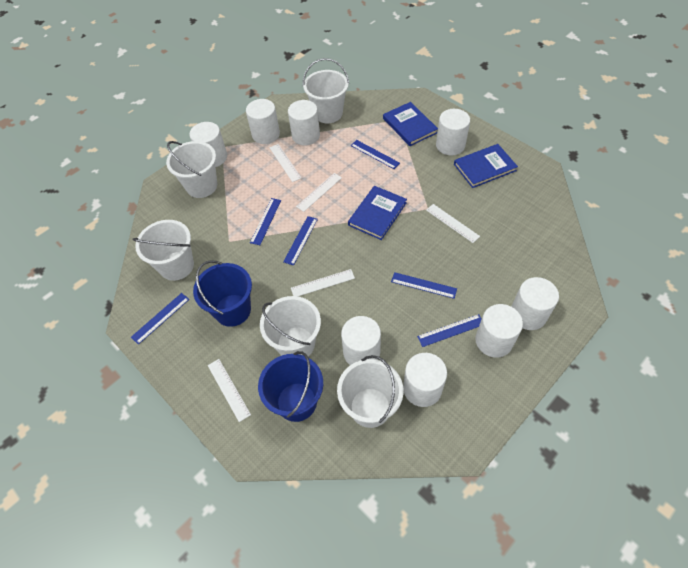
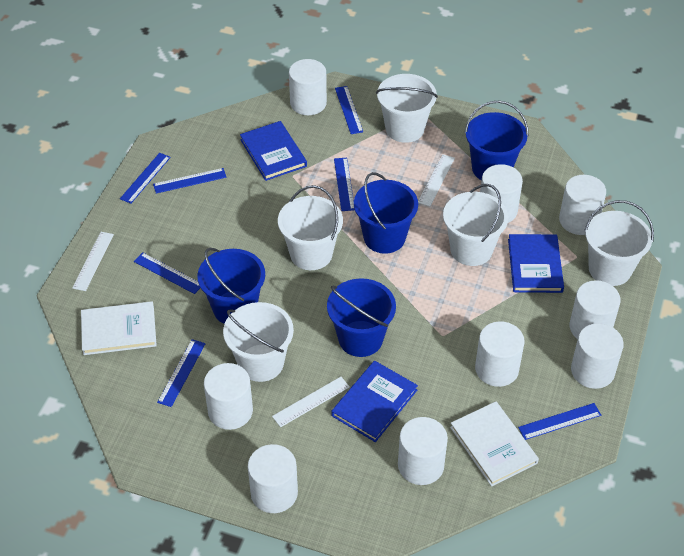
blue bucket: [193,260,252,327] [258,351,323,422] = 2 -> [197,248,265,324] [327,278,396,357] [354,172,418,254] [465,101,528,180] = 4
blue ruler: [131,293,189,345] [250,198,281,245] [283,216,318,265] [351,140,400,169] [391,272,457,299] [417,314,481,347] = 6 -> [120,153,171,204] [134,252,200,294] [153,168,227,194] [157,339,206,407] [334,158,355,211] [335,86,363,134] [518,403,601,440] = 7
white book: none = 0 -> [81,301,157,355] [450,401,539,487] = 2
white cylinder: [189,122,227,167] [246,99,280,144] [288,100,320,145] [341,316,381,365] [403,353,447,407] [436,109,470,155] [475,304,523,357] [511,277,559,330] = 8 -> [204,363,253,430] [248,444,298,513] [289,59,327,115] [398,417,448,485] [475,321,525,387] [480,164,523,223] [559,175,606,235] [570,280,621,339] [571,323,624,389] = 9
white ruler: [208,359,251,422] [269,144,301,182] [291,269,355,296] [296,173,342,212] [426,204,480,243] = 5 -> [72,232,114,291] [272,377,350,427] [418,154,455,206] = 3

